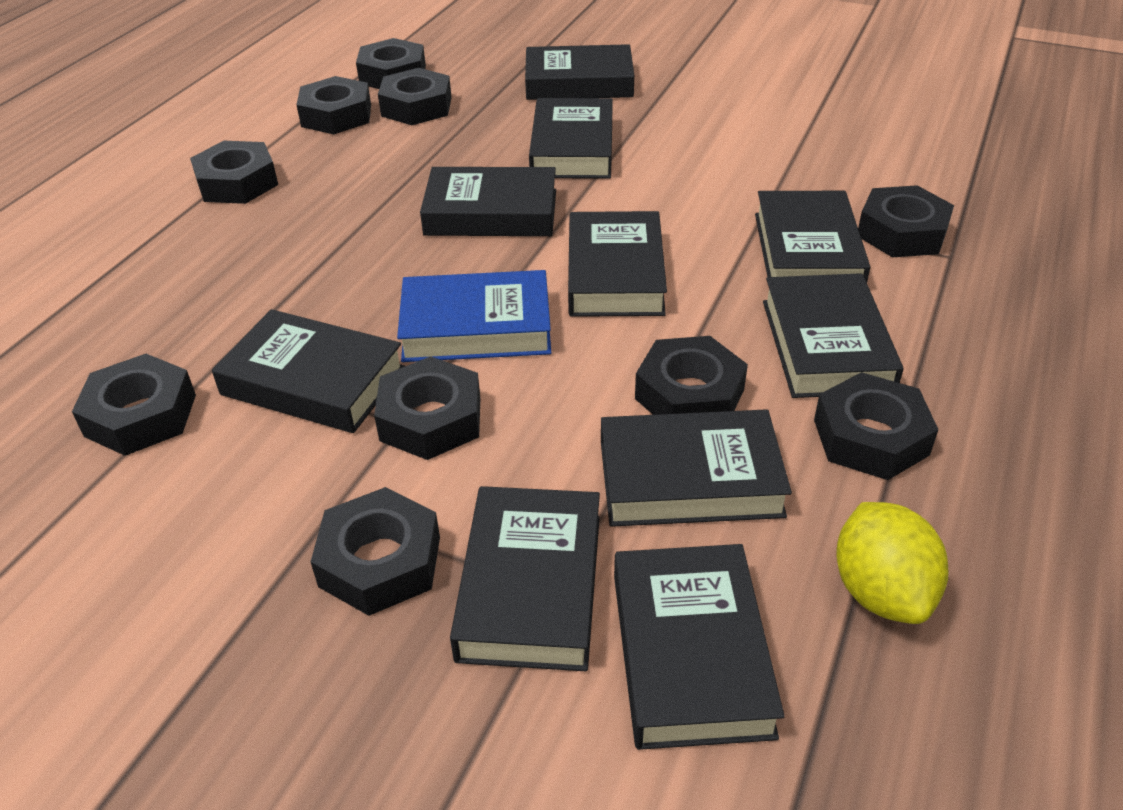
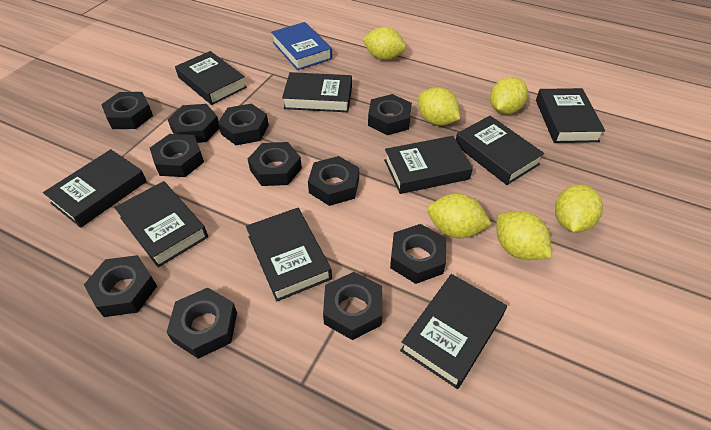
black book: [212,309,405,433] [420,167,556,236] [450,486,600,671] [525,44,634,100] [529,98,613,179] [568,211,667,317] [601,410,792,527] [614,544,785,750] [755,191,870,282] [763,273,904,398] = 10 -> [43,149,147,228] [114,181,208,267] [175,51,247,105] [246,208,332,301] [282,72,352,112] [384,136,473,194] [400,274,507,389] [456,116,544,185] [536,88,605,143] = 9
black nut: [72,354,196,456] [190,141,278,204] [296,76,371,134] [311,487,440,616] [356,38,426,89] [374,356,480,460] [378,68,452,125] [635,336,748,415] [814,372,939,480] [858,185,954,257] = 10 -> [84,255,157,317] [101,92,153,129] [150,134,204,177] [166,288,237,359] [168,104,219,143] [218,103,269,145] [248,142,302,186] [308,156,359,206] [323,272,382,340] [368,94,412,135] [390,224,446,284] = 11
yellow lemon: [836,502,949,624] = 1 -> [362,27,406,60] [418,87,460,126] [428,194,492,238] [490,77,528,115] [496,211,552,260] [555,184,603,232] = 6

